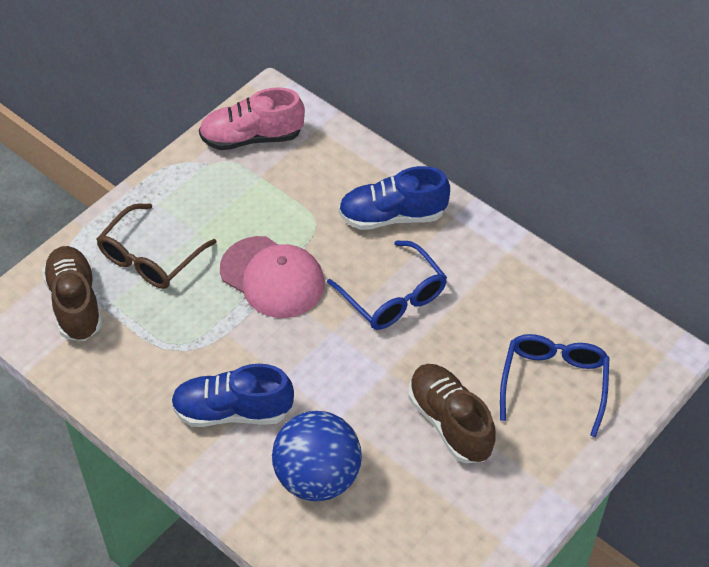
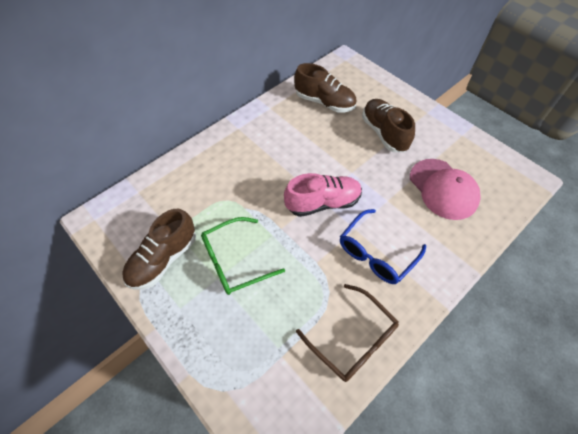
blue ball: [272,411,362,501] = 1 -> none = 0
blue glasses: [327,240,447,330] [500,334,610,437] = 2 -> [340,209,426,284] = 1
blue shoe: [171,364,294,427] [339,166,450,230] = 2 -> none = 0
brown shoe: [42,246,103,341] [408,364,496,463] = 2 -> [122,209,196,290] [294,63,357,112] [362,99,415,152] = 3
green glasses: none = 0 -> [201,217,285,295] = 1

